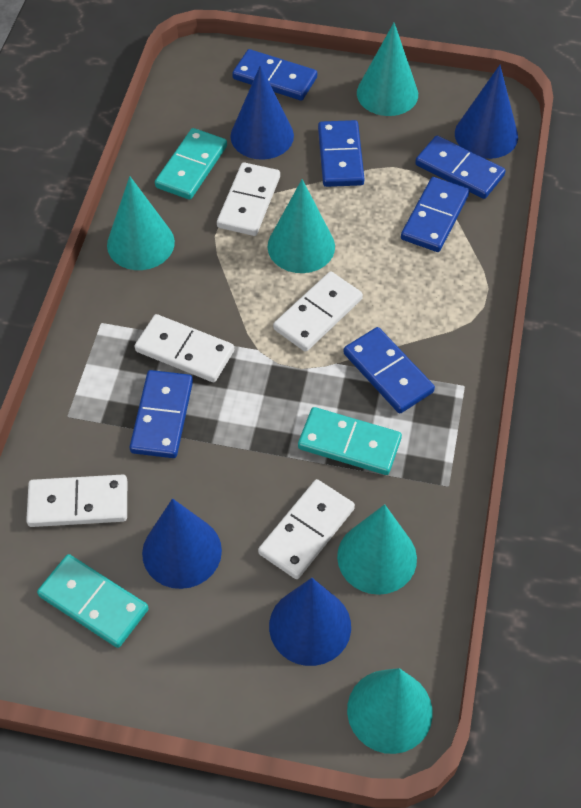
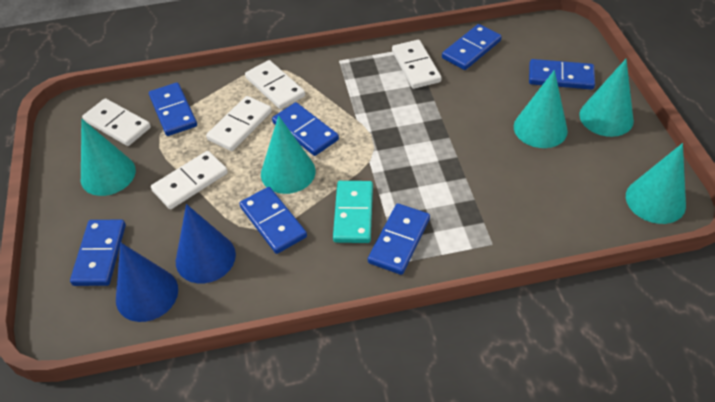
blue cone: [142,498,222,589] [231,65,294,160] [269,578,351,666] [455,65,518,159] = 4 -> [116,243,178,322] [176,204,236,283] = 2
blue domino: [130,370,193,458] [232,49,317,101] [318,120,364,187] [343,327,435,413] [401,177,470,252] [415,136,506,199] = 6 -> [70,220,126,286] [149,82,197,136] [239,187,307,254] [272,102,339,156] [368,204,430,275] [442,24,502,70] [529,59,595,90] = 7
turquoise domino: [37,554,149,648] [155,128,227,200] [298,407,402,475] = 3 -> [333,181,373,243] = 1

